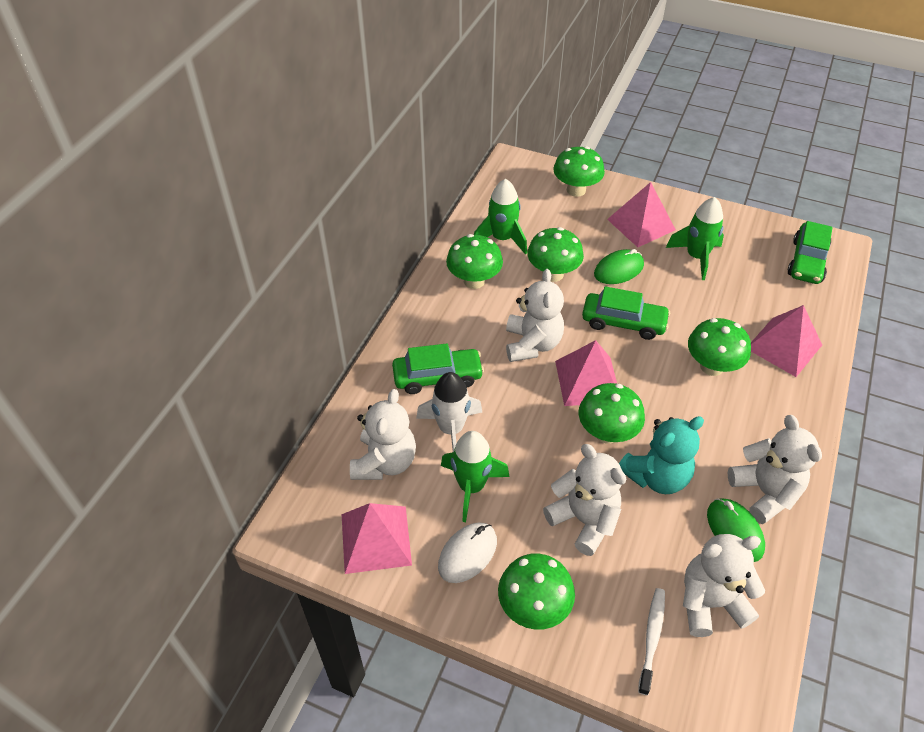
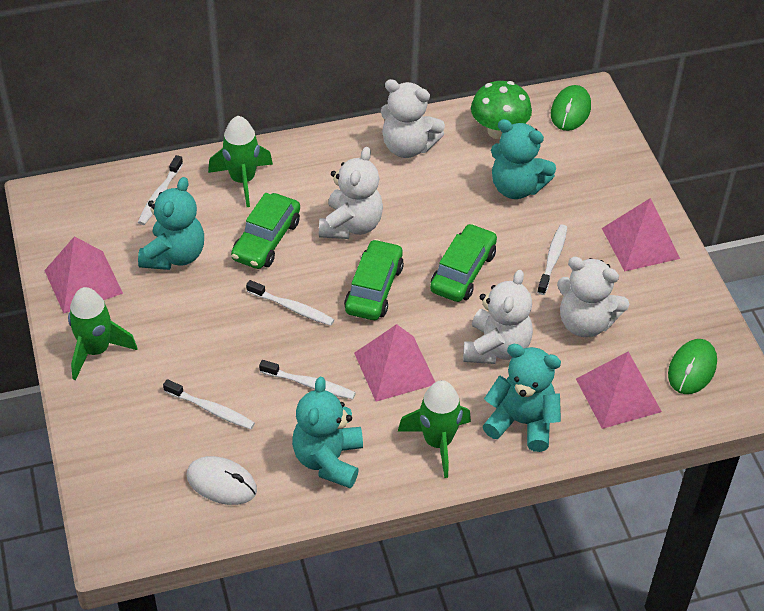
green mushroom: [446,234,503,289] [498,553,575,630] [527,227,584,282] [553,146,605,197] [579,383,645,444] [688,318,751,376] = 6 -> [471,81,532,139] = 1
turquoise teddy bear: [619,416,704,494] = 1 -> [138,177,204,270] [292,377,363,488] [483,344,561,452] [491,119,556,199] = 4
white rocket: [416,372,482,452] = 1 -> none = 0
white teddy bear: [350,389,416,480] [506,269,564,362] [543,444,626,556] [683,534,765,637] [728,415,822,524] = 5 -> [319,147,383,239] [380,79,445,158] [463,270,533,364] [557,257,629,337] = 4
white toothbrush: [638,588,665,695] = 1 -> [138,155,183,225] [163,379,255,429] [246,280,334,326] [259,360,356,399] [537,224,567,295] = 5

